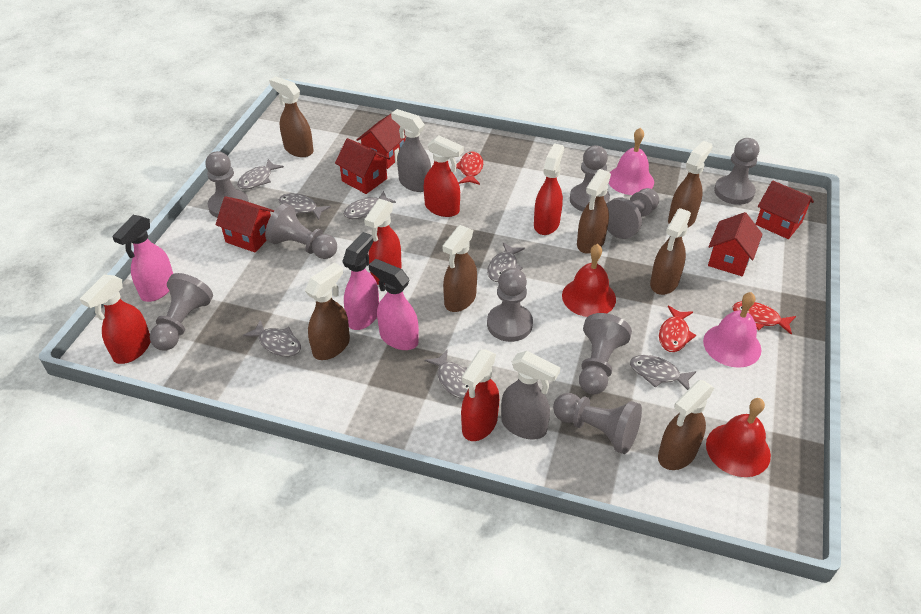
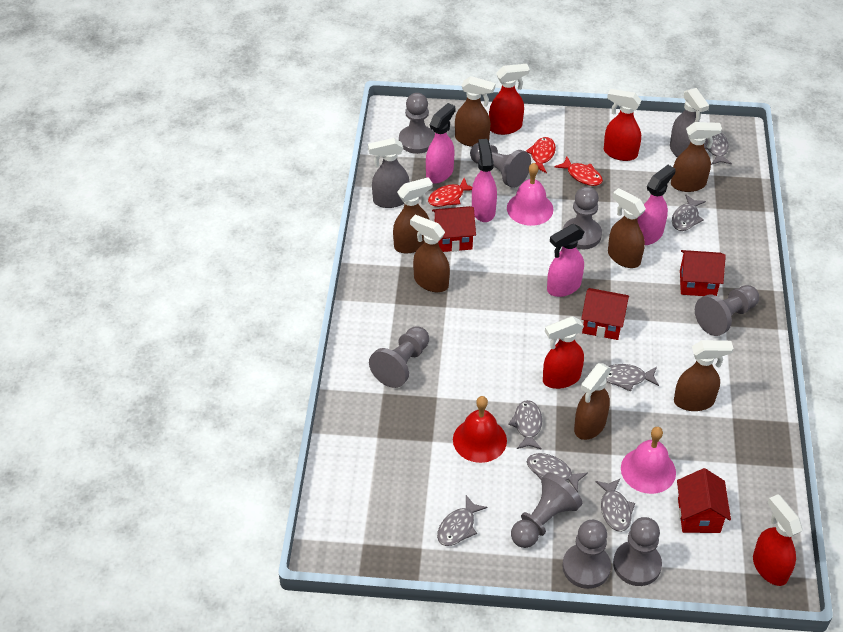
grey pawn: [150,273,213,350] [205,151,249,218] [265,203,337,259] [487,268,533,342] [553,393,642,454] [570,145,610,212] [579,313,632,394] [607,188,659,239] [714,138,759,205] = 9 -> [369,326,429,388] [399,93,435,154] [470,143,531,188] [511,473,582,548] [562,520,611,589] [563,186,602,249] [613,517,662,586] [695,285,759,336] = 8
pink spray bottle: [112,215,173,302] [342,232,379,330] [369,259,419,350] = 3 -> [426,103,456,184] [472,139,497,222] [547,224,585,297] [638,165,675,245] = 4
red bell: [562,244,616,317] [706,398,771,477] = 2 -> [453,396,507,463] = 1
red house: [215,196,274,252] [335,138,390,194] [357,114,406,169] [708,212,763,276] [755,180,814,239] = 5 -> [432,206,476,252] [581,288,629,340] [677,468,731,533] [680,250,726,296] = 4
red spray bottle: [80,275,151,364] [364,199,402,285] [424,135,464,217] [461,349,499,441] [534,143,564,235] = 5 -> [489,64,530,135] [543,316,584,389] [604,89,642,161] [753,494,802,586] = 4

